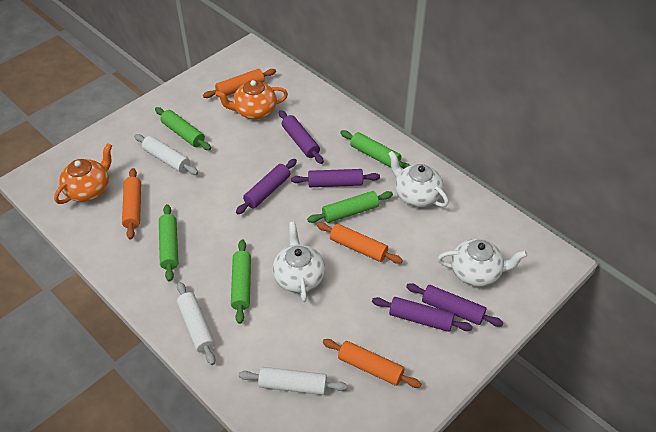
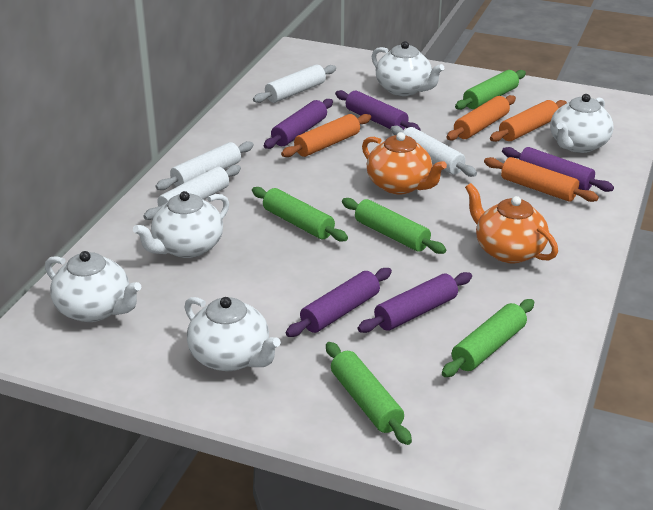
white rolling pin: [134,134,198,175] [177,282,215,365] [238,367,347,395] = 3 -> [143,165,241,220] [155,141,254,190] [253,64,336,103] [391,126,477,177] = 4
white teapot: [273,221,325,302] [388,151,449,207] [438,239,527,287] = 3 -> [45,251,141,322] [133,191,229,258] [184,297,281,371] [372,41,444,96] [550,94,614,153] = 5

